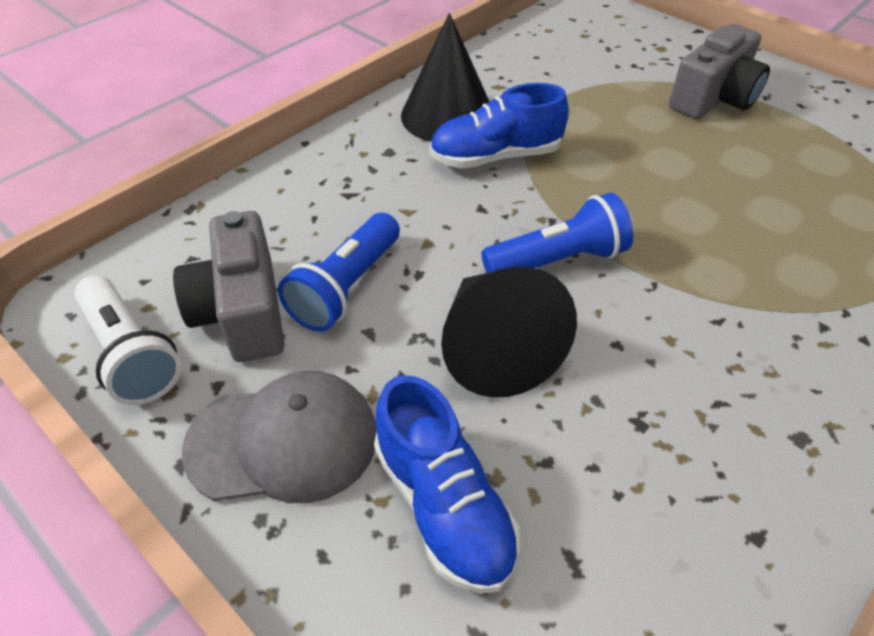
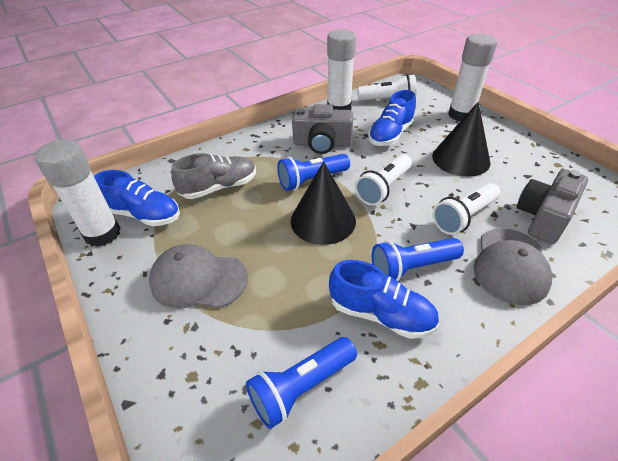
blue flashlight: [278,213,400,332] [482,193,633,273] = 2 -> [246,337,357,429] [277,154,350,191] [372,238,464,281] = 3
blue shoe: [374,375,520,594] [429,83,569,169] = 2 -> [94,170,180,226] [329,260,439,339] [368,90,416,146] = 3
grey cap: [182,371,377,503] = 1 -> [149,244,248,309] [474,228,552,305] = 2
grey shoe: none = 0 -> [171,153,256,199] = 1
white flashlight: [74,275,181,405] = 1 -> [355,154,412,206] [358,74,417,101] [432,183,500,235] = 3
white glue stick: none = 0 -> [35,139,121,247] [327,29,356,110] [448,34,497,121] = 3

